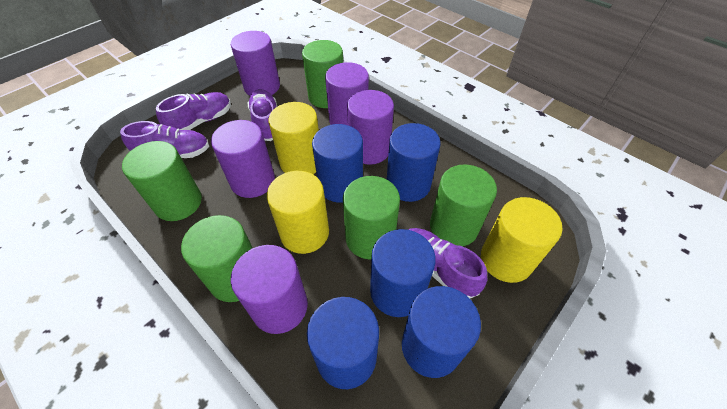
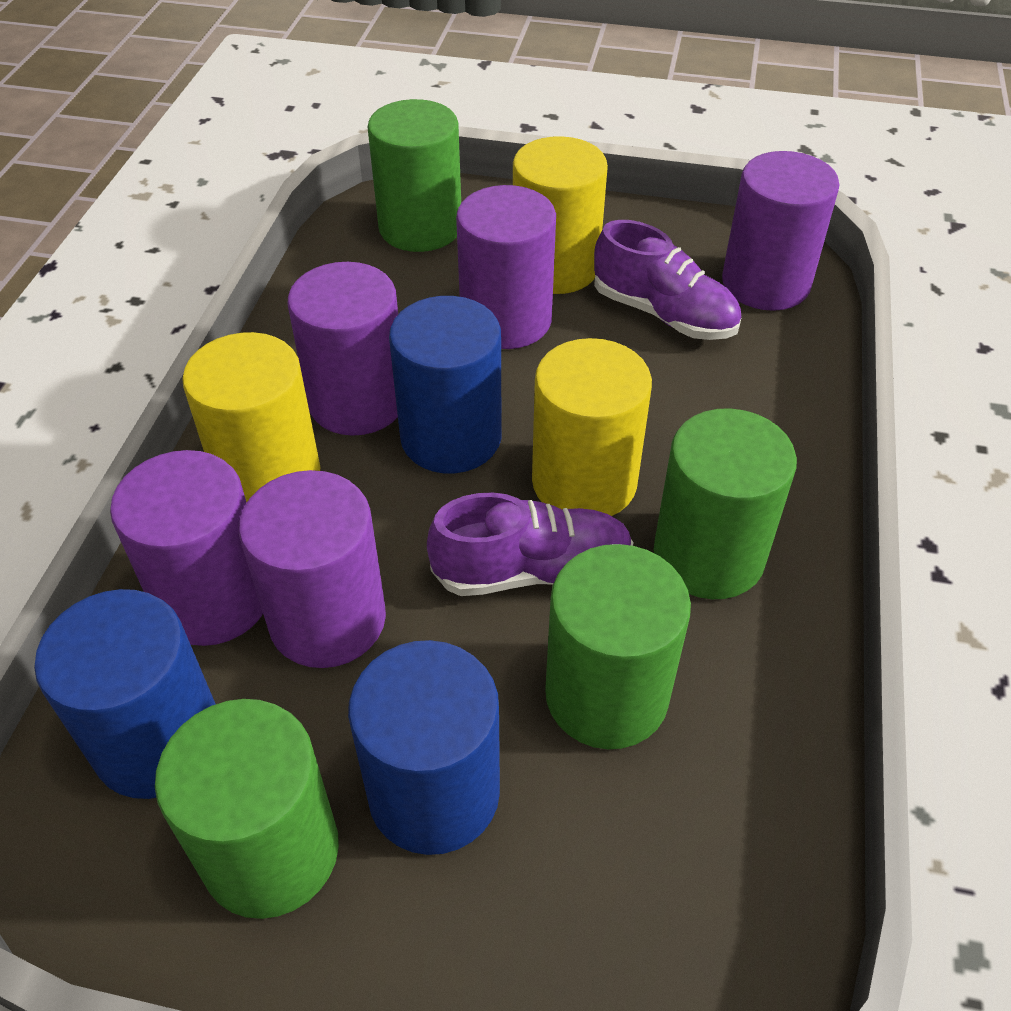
blue cylinder: [307,297,379,389] [312,124,363,203] [370,229,436,317] [387,123,441,202] [402,286,481,378] = 5 -> [34,589,216,799] [348,640,500,855] [389,296,502,473] = 3
green cylinder: [122,141,202,221] [181,215,252,302] [302,40,343,108] [343,176,400,259] [430,164,497,247] = 5 -> [155,699,339,919] [368,99,461,252] [545,544,691,749] [654,408,797,599] = 4
purple shoe: [120,121,209,158] [156,92,231,130] [248,89,277,141] [408,228,487,299] = 4 -> [427,492,634,596] [594,220,741,340] = 2

